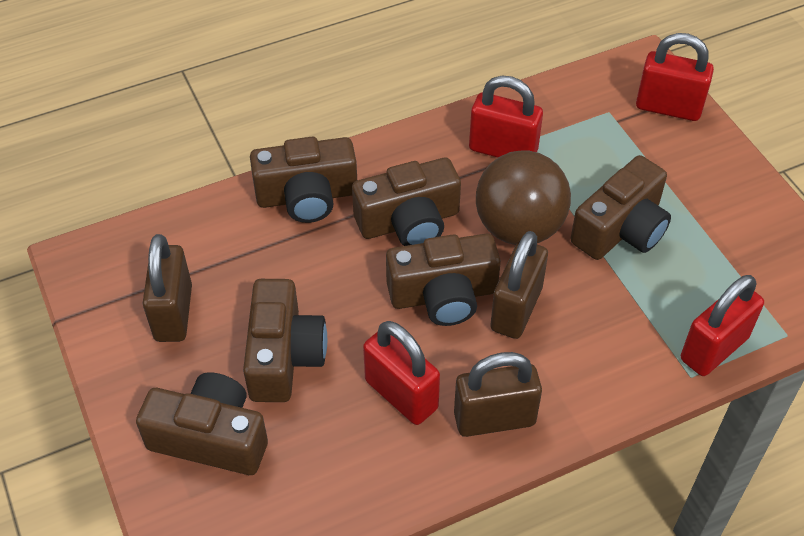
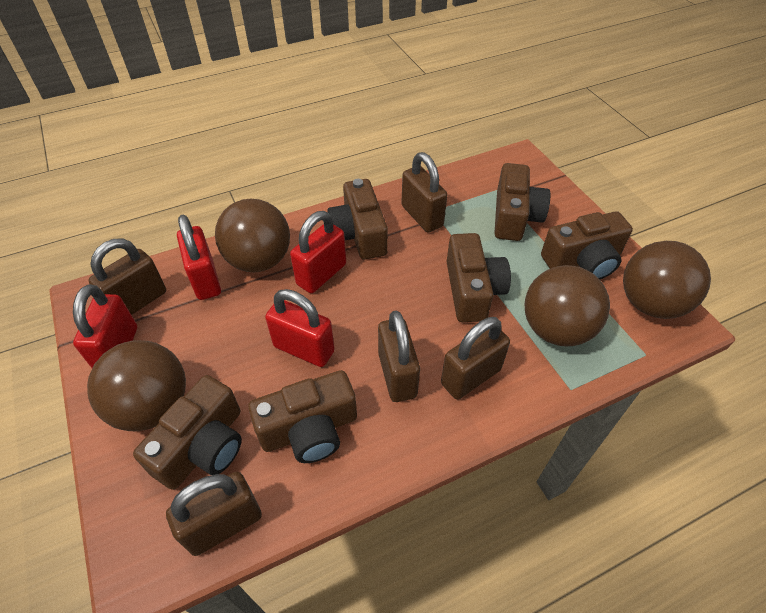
brown ball: [476,150,571,245] = 1 -> [87,340,186,431] [215,199,290,272] [525,265,610,346] [623,241,711,319] = 4
brown padlock: [143,234,192,342] [454,352,542,437] [490,231,548,339] = 3 -> [88,238,166,315] [166,472,262,556] [378,311,420,402] [401,152,447,232] [441,317,510,399] = 5

